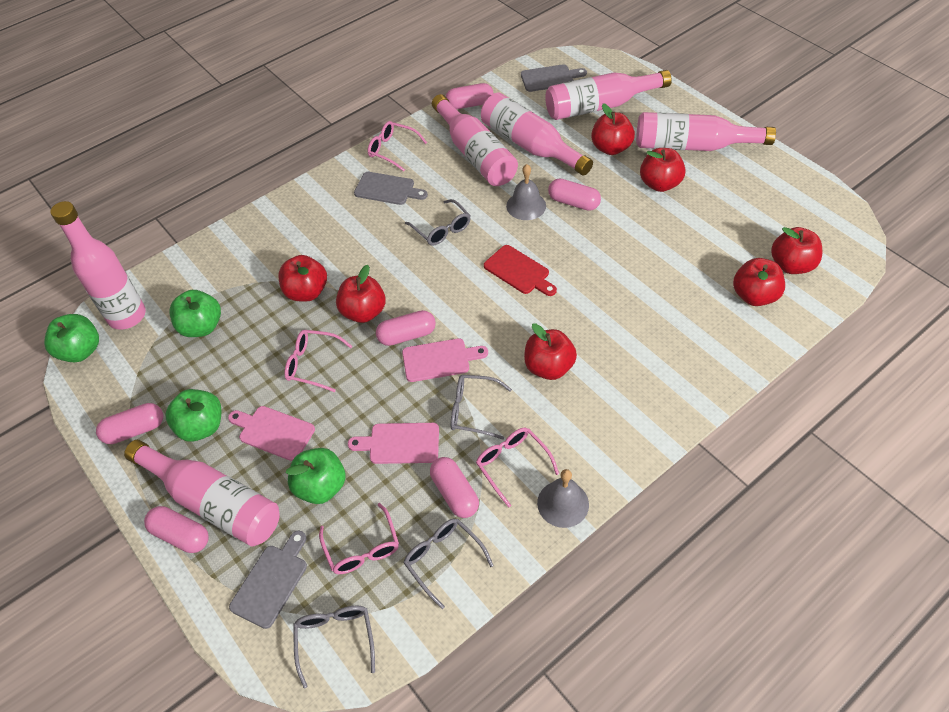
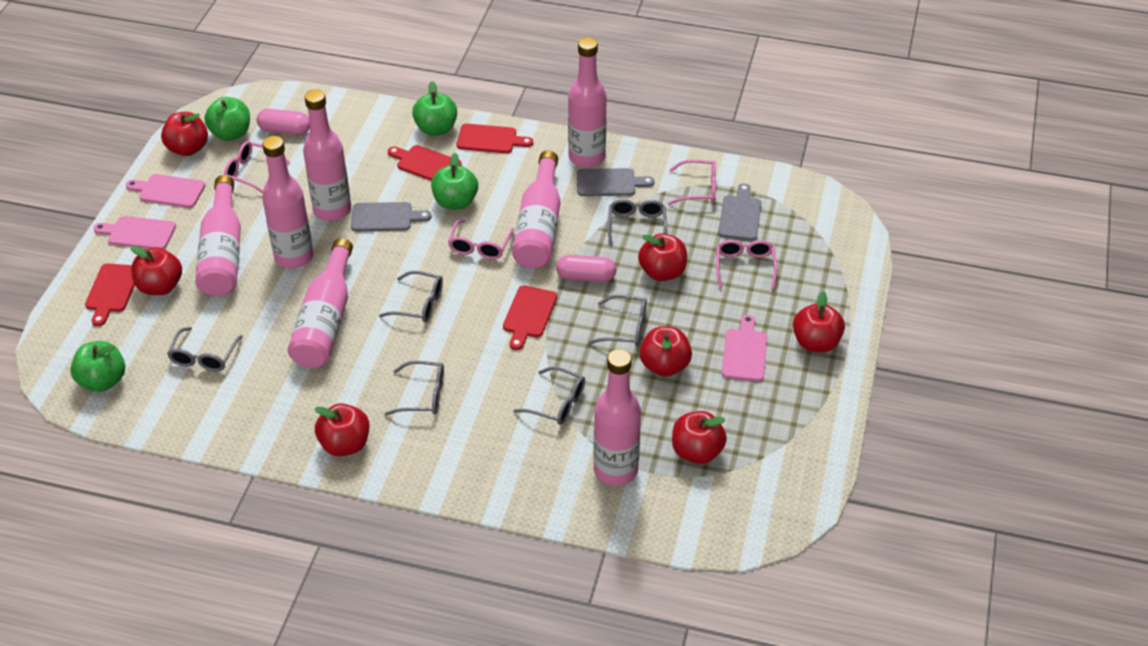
grey bell: [506,164,546,220] [537,469,589,528] = 2 -> none = 0
grey glasses: [293,606,375,689] [404,518,494,609] [405,199,471,246] [451,375,512,440] = 4 -> [167,327,243,372] [379,271,443,322] [385,361,444,416] [513,366,585,425] [588,295,647,347] [607,199,667,246] = 6
pink bottle: [50,201,146,330] [124,440,280,546] [432,94,518,186] [481,92,593,176] [545,70,672,120] [636,112,776,151] = 6 -> [195,175,241,296] [262,136,314,268] [288,238,353,368] [303,89,351,221] [512,150,560,268] [568,37,607,167] [593,349,641,486] = 7
pink capsule: [96,403,163,444] [144,506,209,553] [376,310,436,346] [430,457,479,518] [446,83,494,109] [548,178,601,211] = 6 -> [257,109,310,135] [556,255,616,282] = 2
red cutting board: [484,245,557,296] = 1 -> [85,263,135,326] [388,145,462,181] [456,124,533,153] [503,285,557,350] = 4

